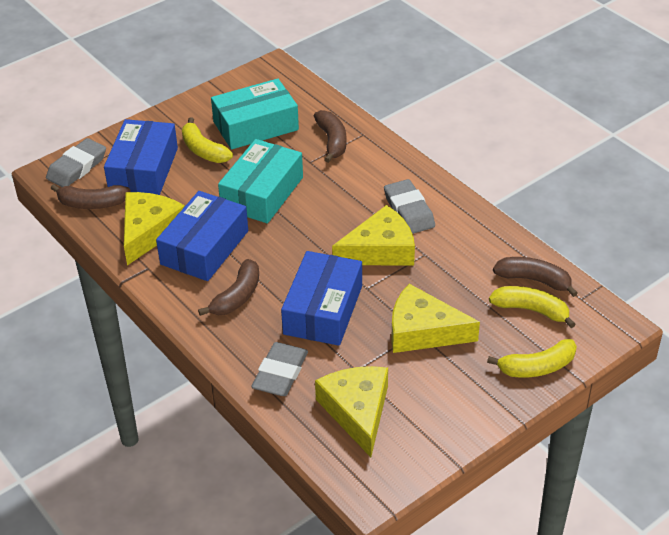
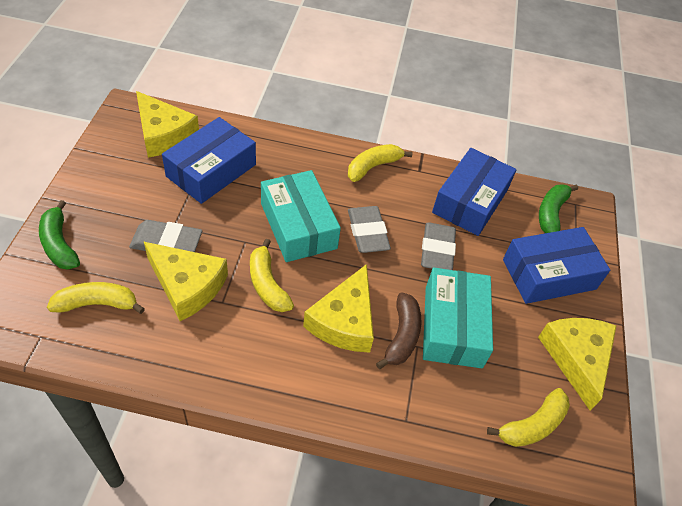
brown banana: [50,184,131,209] [198,259,259,316] [314,110,347,163] [493,257,578,297] = 4 -> [376,292,422,369] = 1
green banana: none = 0 -> [39,200,80,270] [539,184,578,233] = 2
yellow banana: [182,117,233,163] [487,339,577,378] [489,286,576,328] = 3 -> [47,282,145,314] [250,239,294,312] [348,144,413,182] [487,388,570,447] = 4

